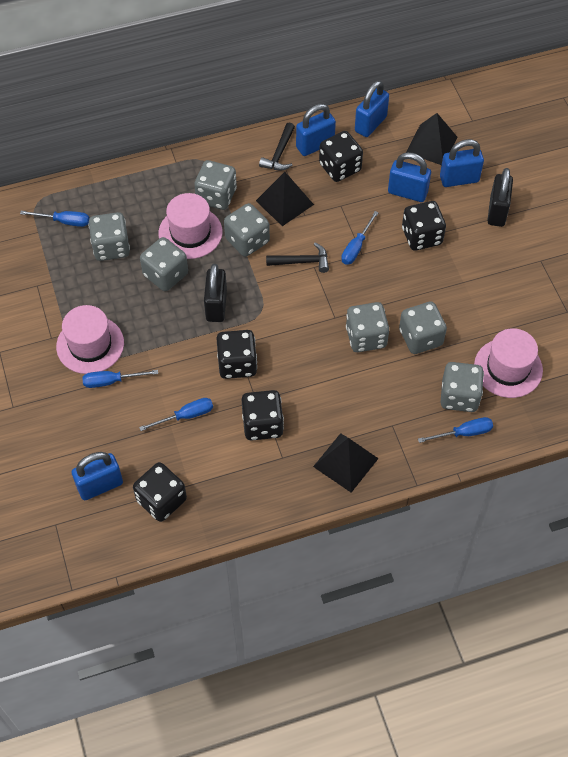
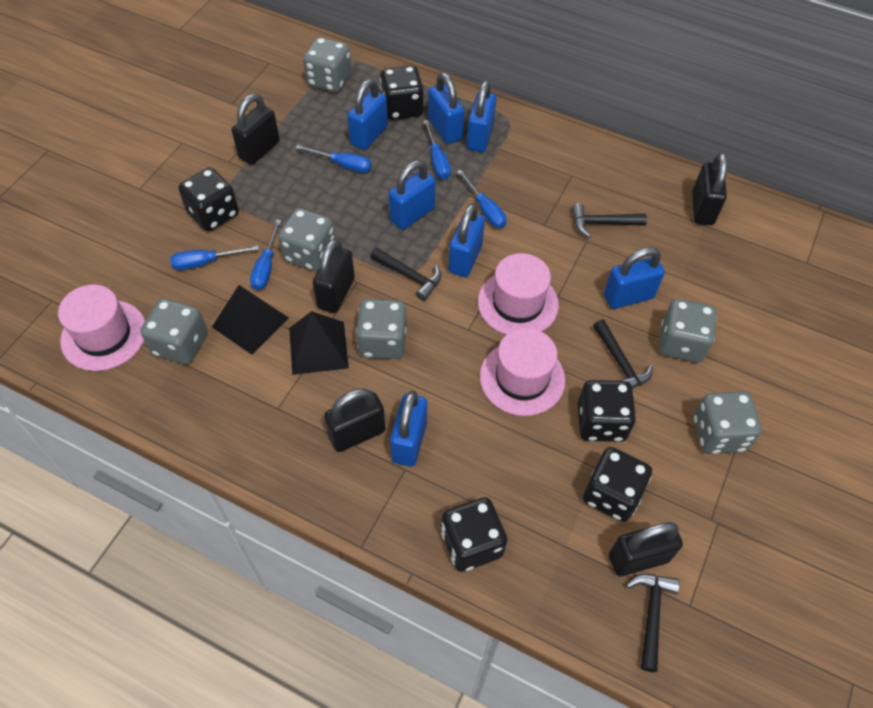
black hammer: [259,123,295,171] [266,243,329,273] = 2 -> [370,248,441,301] [572,203,647,238] [593,320,653,389] [626,574,680,672] = 4
black padlock: [204,264,227,322] [487,168,513,227] = 2 -> [231,94,280,165] [313,239,355,313] [324,389,386,452] [609,522,683,576] [692,152,727,225] = 5
black pyramid: [256,172,314,226] [313,433,379,493] [406,113,458,165] = 3 -> [212,285,289,355] [289,311,349,375] = 2
blue padlock: [72,452,123,500] [296,104,336,156] [355,81,389,137] [388,152,431,202] [440,139,484,187] = 5 -> [348,79,388,150] [389,160,436,230] [390,390,427,467] [428,72,464,144] [448,203,485,277] [467,80,497,152] [604,247,665,309] = 7
grey dice: [88,212,130,261] [140,237,188,291] [194,160,237,210] [224,203,270,257] [346,302,389,352] [399,302,447,354] [440,362,484,412] = 7 -> [140,298,208,364] [278,208,335,271] [303,37,351,92] [356,299,407,359] [659,299,717,363] [694,391,762,454] = 6

